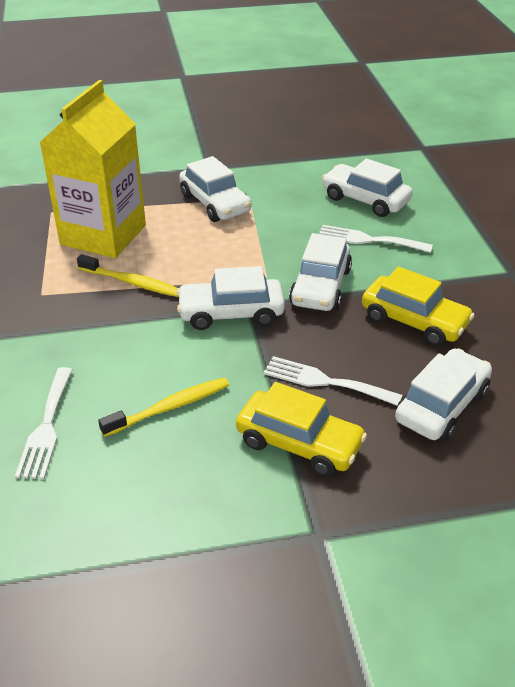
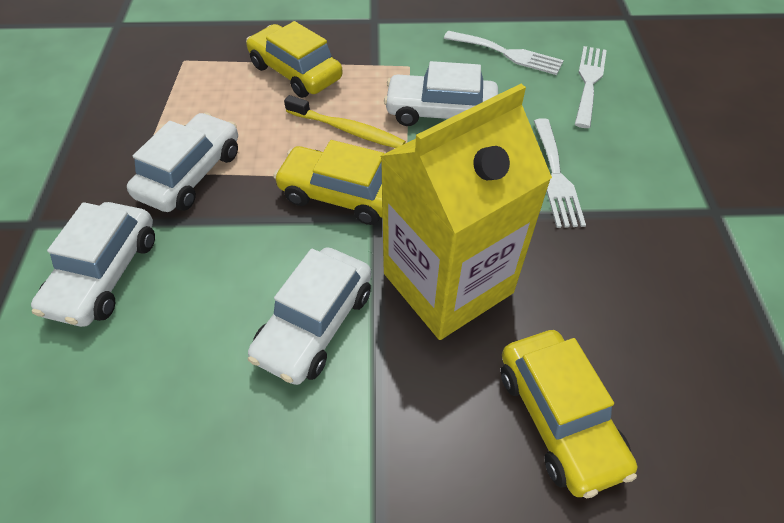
white car: [176,266,285,330] [179,156,252,222] [289,233,352,311] [322,159,413,217] [395,348,492,441] = 5 -> [31,202,155,327] [127,112,238,212] [248,247,371,385] [384,61,498,126] = 4
yellow car: [236,382,367,477] [362,267,475,346] = 2 -> [246,21,343,98] [273,140,384,225] [501,330,637,498] = 3
yellow toothbrush: [77,254,179,297] [98,377,229,437] = 2 -> [284,95,406,148] = 1

